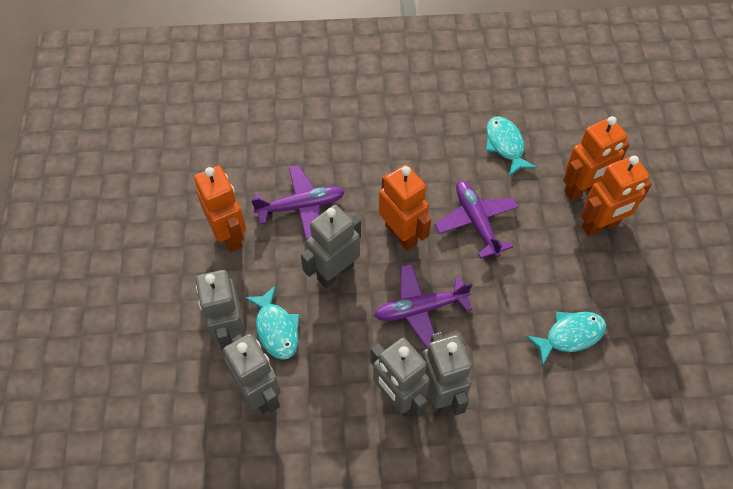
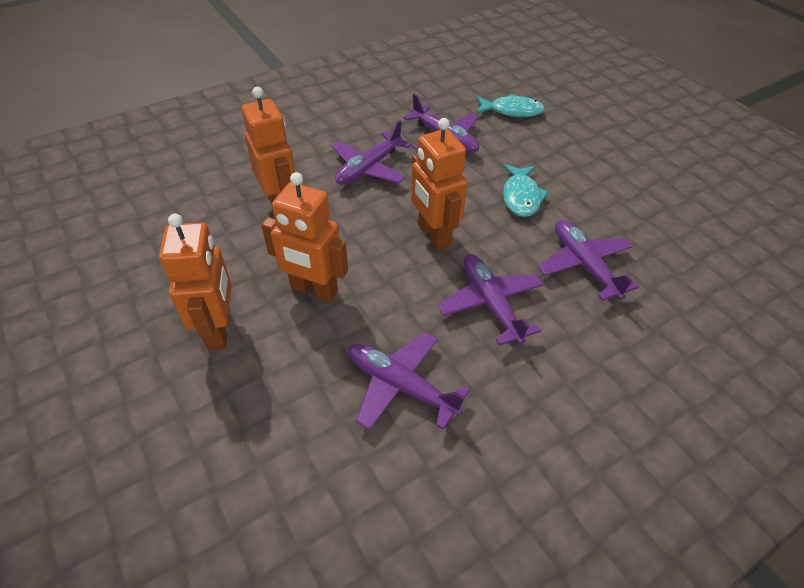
grey robot: [196,270,246,351] [223,334,281,414] [301,205,361,288] [370,338,430,418] [422,332,472,415] = 5 -> none = 0
purple plane: [251,165,345,239] [374,264,473,349] [434,180,519,259] = 3 -> [332,120,412,185] [348,332,469,430] [403,94,479,153] [438,254,543,346] [538,220,639,301] = 5
turquoise fish: [245,285,300,360] [486,116,537,176] [526,312,606,366] = 3 -> [476,94,545,117] [503,164,549,217] = 2

